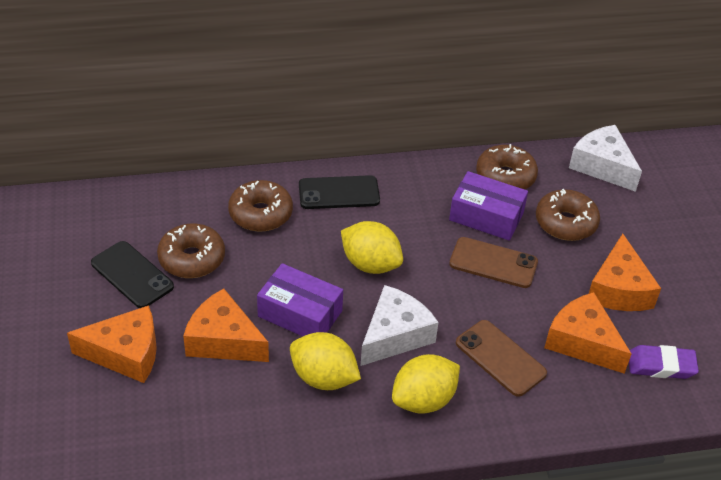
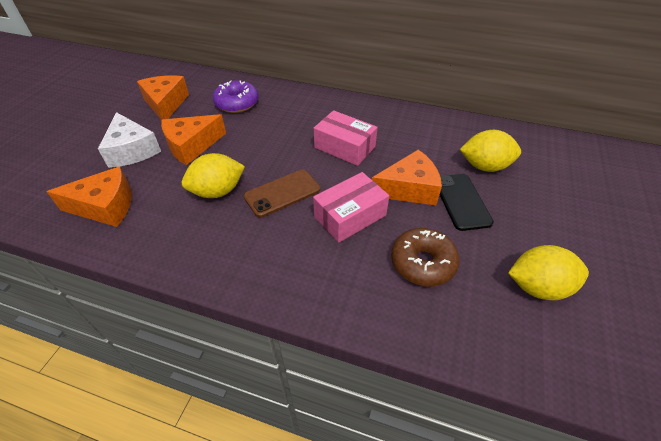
black phone: [91,241,174,308] [299,175,380,209] = 2 -> [440,174,494,231] = 1
brown donut: [157,224,225,278] [228,180,293,231] [476,144,538,189] [536,189,600,241] = 4 -> [391,228,460,286] = 1
brown phone: [449,237,538,288] [456,320,547,397] = 2 -> [244,170,320,218] = 1
pink box: none = 0 -> [313,172,389,243] [314,110,378,166] = 2
purple box: [257,263,343,336] [449,171,528,241] = 2 -> none = 0
purple donut: none = 0 -> [213,80,259,113] = 1
purple eraser: [629,345,699,379] = 1 -> none = 0
white cheese: [361,285,439,366] [569,125,642,192] = 2 -> [98,112,161,168] = 1

